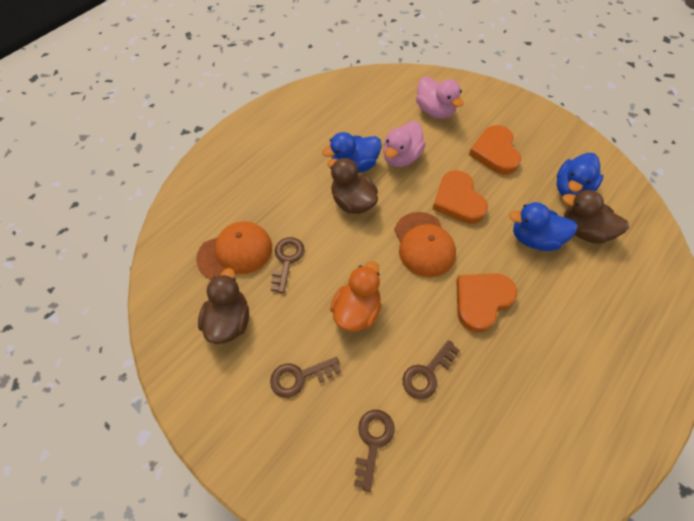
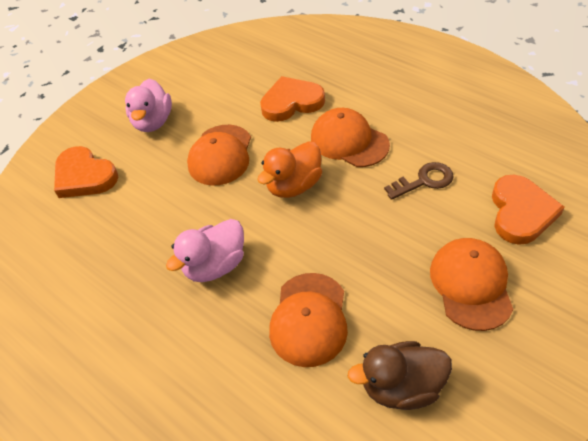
blue duck: [322,132,382,173] [509,202,578,251] [557,153,603,196] = 3 -> none = 0
brown duck: [198,268,249,344] [327,158,378,214] [562,190,629,244] = 3 -> [348,341,452,410] = 1
brown key: [270,237,305,293] [270,357,341,398] [354,410,395,492] [403,340,460,399] = 4 -> [384,162,453,200] = 1
orange cap: [196,221,272,279] [394,212,456,278] = 2 -> [187,125,251,186] [269,273,348,367] [311,108,390,167] [430,238,513,331] = 4

